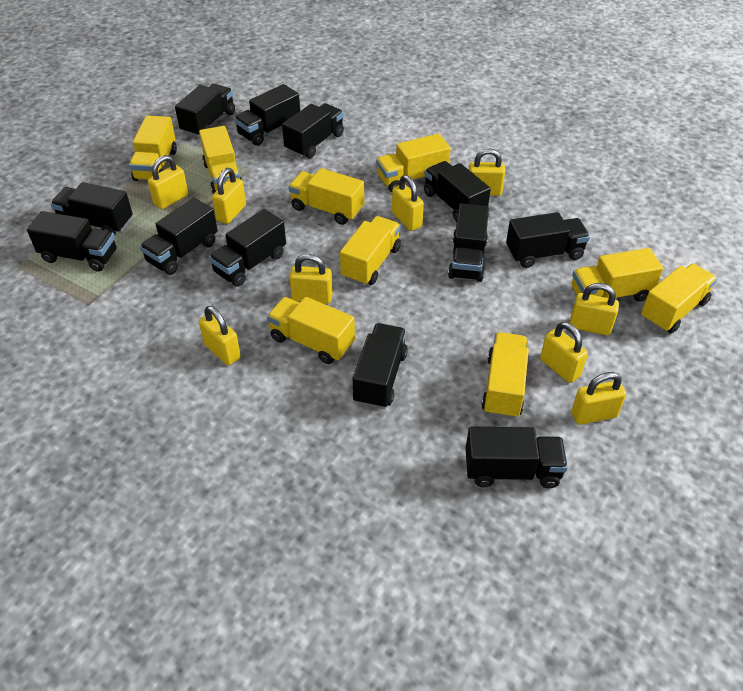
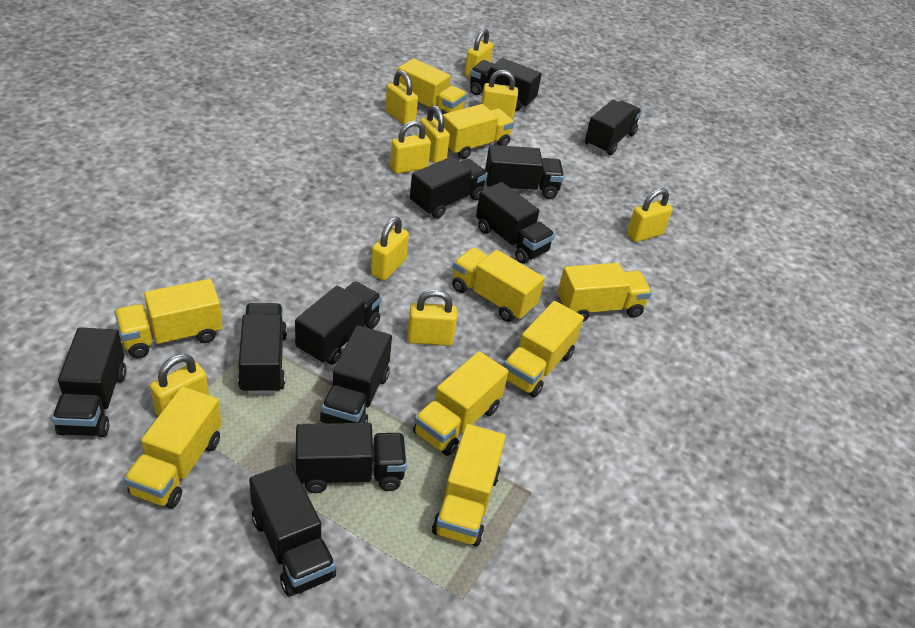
black truck: [27,211,117,271] [51,182,133,236] [140,198,218,275] [175,84,235,137] [209,209,286,287] [234,84,300,146] [282,103,344,158] [353,323,408,409] [424,161,491,222] [448,203,489,282] [465,427,568,488] [506,212,590,268] = 12 -> [52,327,126,437] [238,303,287,394] [249,463,336,596] [295,281,382,365] [296,423,407,493] [320,325,392,423] [410,156,488,219] [470,58,542,111] [476,182,555,264] [485,145,564,199] [585,100,642,155] = 11

